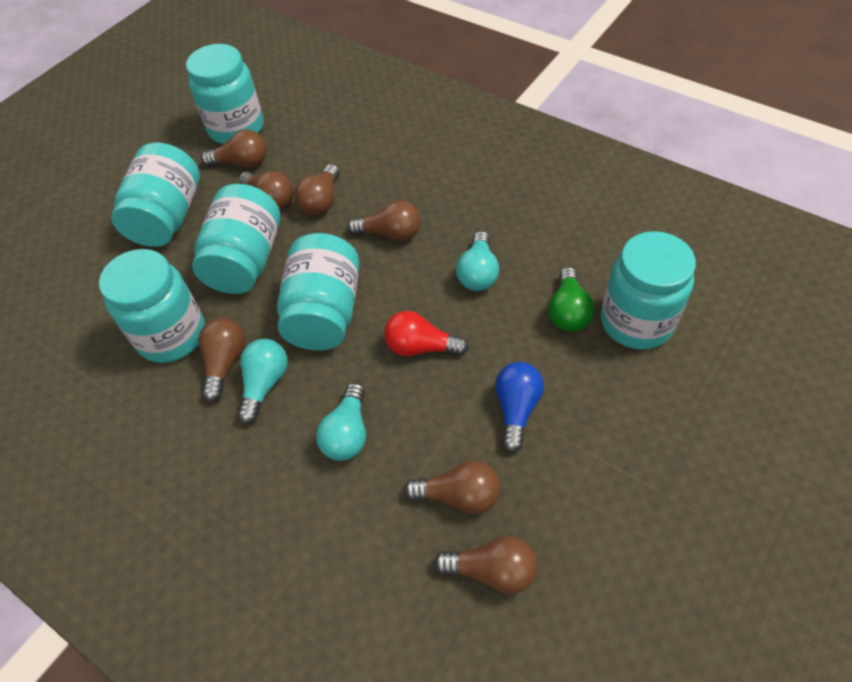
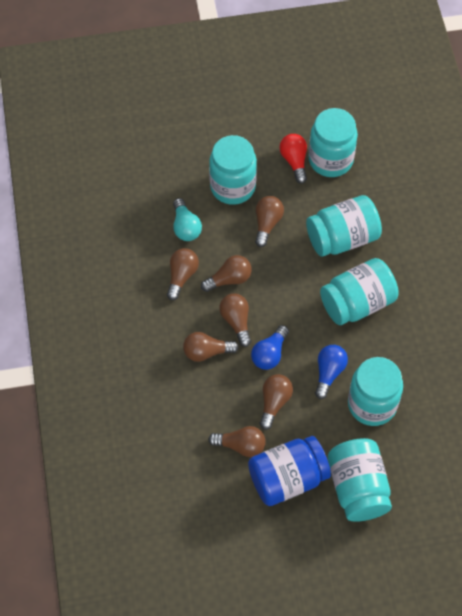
blue jar: none = 0 -> [248,436,331,506] = 1
blue light bulb: [495,362,544,453] = 1 -> [251,325,289,370] [315,345,348,399] = 2
green light bulb: [548,267,594,332] = 1 -> none = 0
turquoise light bulb: [238,339,288,424] [316,383,366,461] [456,231,499,291] = 3 -> [173,198,202,241] = 1

